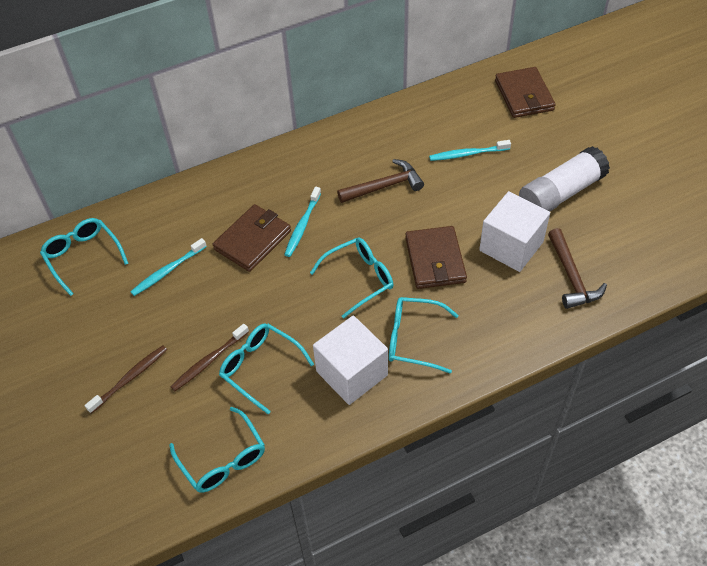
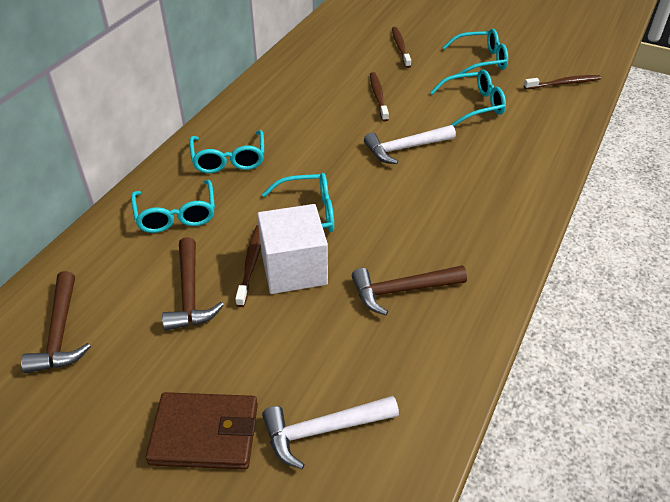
brown hammer: [337,159,424,203] [548,228,607,309] = 2 -> [21,271,91,373] [162,237,224,331] [352,266,467,315] = 3
brown toothbrush: [85,345,167,414] [170,324,249,391] = 2 -> [235,225,261,307] [370,72,389,122] [392,27,411,68] [524,75,601,89] = 4
brown wallet: [212,204,291,272] [405,226,467,289] [495,67,556,118] = 3 -> [145,392,258,470] = 1
turquoise toothbrush: [130,238,207,296] [284,187,321,257] [429,140,511,161] = 3 -> none = 0
white cube: [313,316,388,405] [479,191,550,272] = 2 -> [257,204,328,294] = 1
white glue stick: [519,146,610,211] = 1 -> none = 0
white hammer: none = 0 -> [262,396,399,469] [364,125,456,164] = 2

